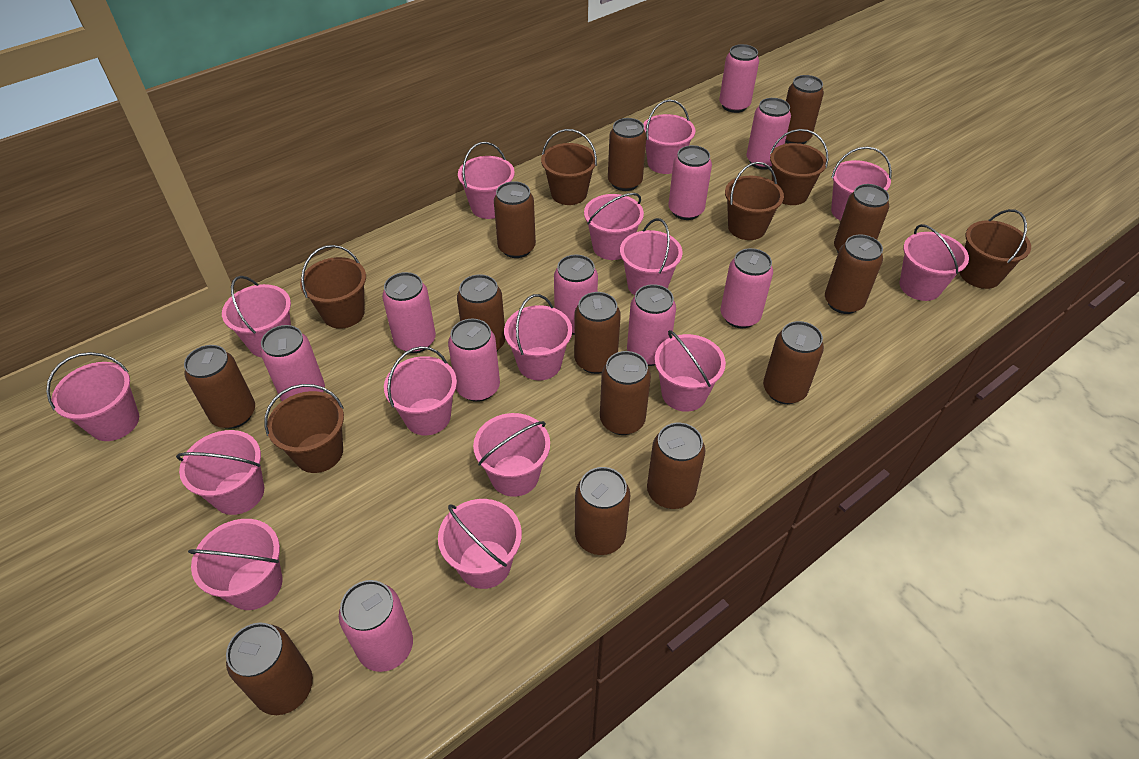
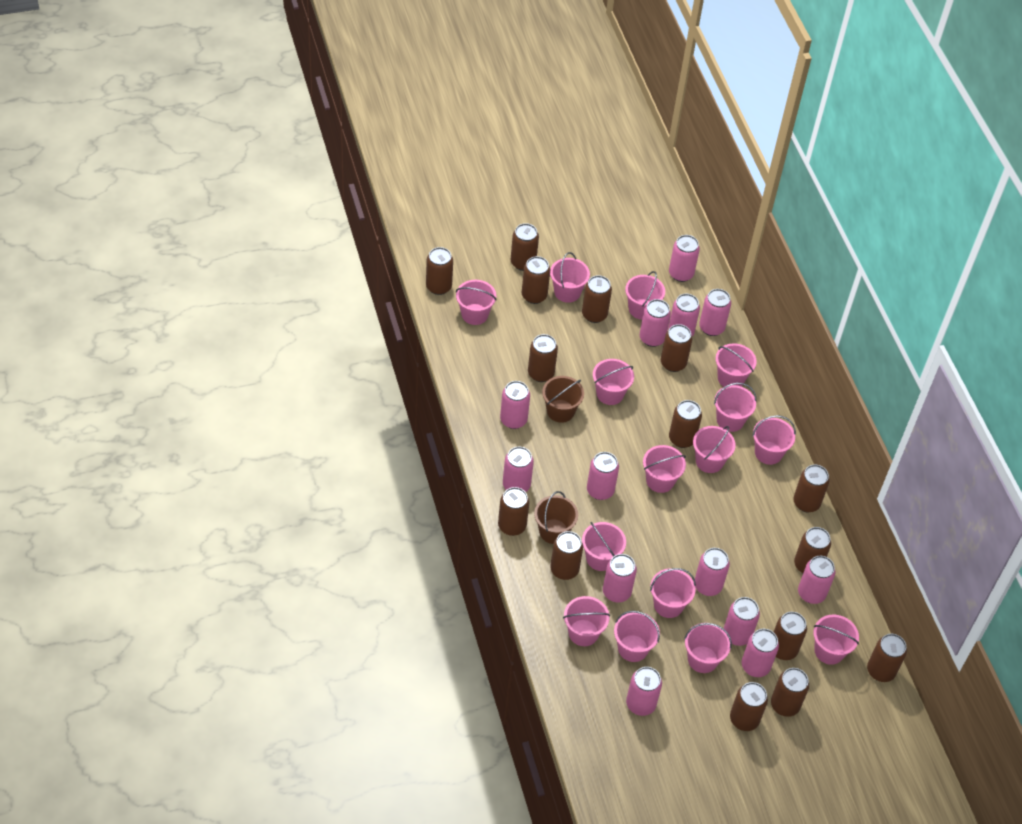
brown bucket: [264,384,344,473] [300,245,366,329] [541,129,597,205] [725,162,784,240] [770,129,829,205] [959,209,1031,289] = 6 -> [534,491,578,544] [542,376,584,423] = 2
brown can: [184,345,255,429] [226,623,313,715] [457,274,505,351] [494,181,536,258] [574,292,621,374] [575,467,630,555] [600,351,651,435] [608,118,647,191] [647,423,705,509] [763,321,824,404] [785,75,824,144] [825,234,883,314] [834,184,889,252] = 13 -> [426,247,453,295] [498,487,530,536] [511,223,539,271] [522,256,550,304] [528,334,558,382] [550,531,583,580] [582,275,612,323] [661,324,692,372] [669,400,702,448] [730,682,768,731] [771,668,809,717] [774,612,807,660] [793,465,830,512] [794,527,831,573] [867,634,907,682] = 15
pink can: [261,325,325,401] [339,580,413,672] [382,272,436,353] [448,318,500,402] [554,254,598,335] [627,284,676,366] [668,145,712,220] [719,44,759,113] [721,248,773,328] [746,98,791,170] = 10 -> [500,381,530,429] [503,447,534,492] [587,452,619,500] [603,554,637,603] [626,667,662,716] [640,299,671,347] [668,294,700,337] [669,235,700,282] [695,548,730,596] [699,289,731,336] [724,597,760,646] [742,629,779,677] [798,556,835,604] = 13

